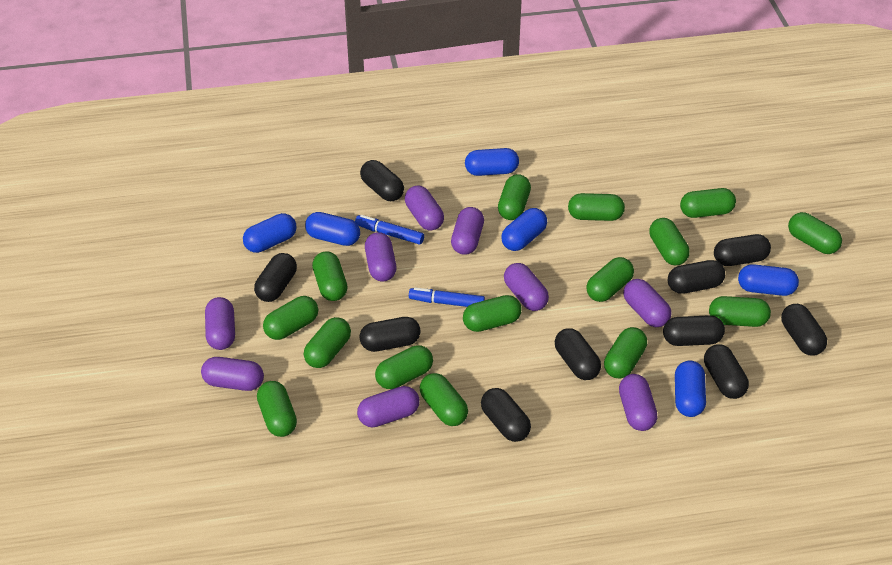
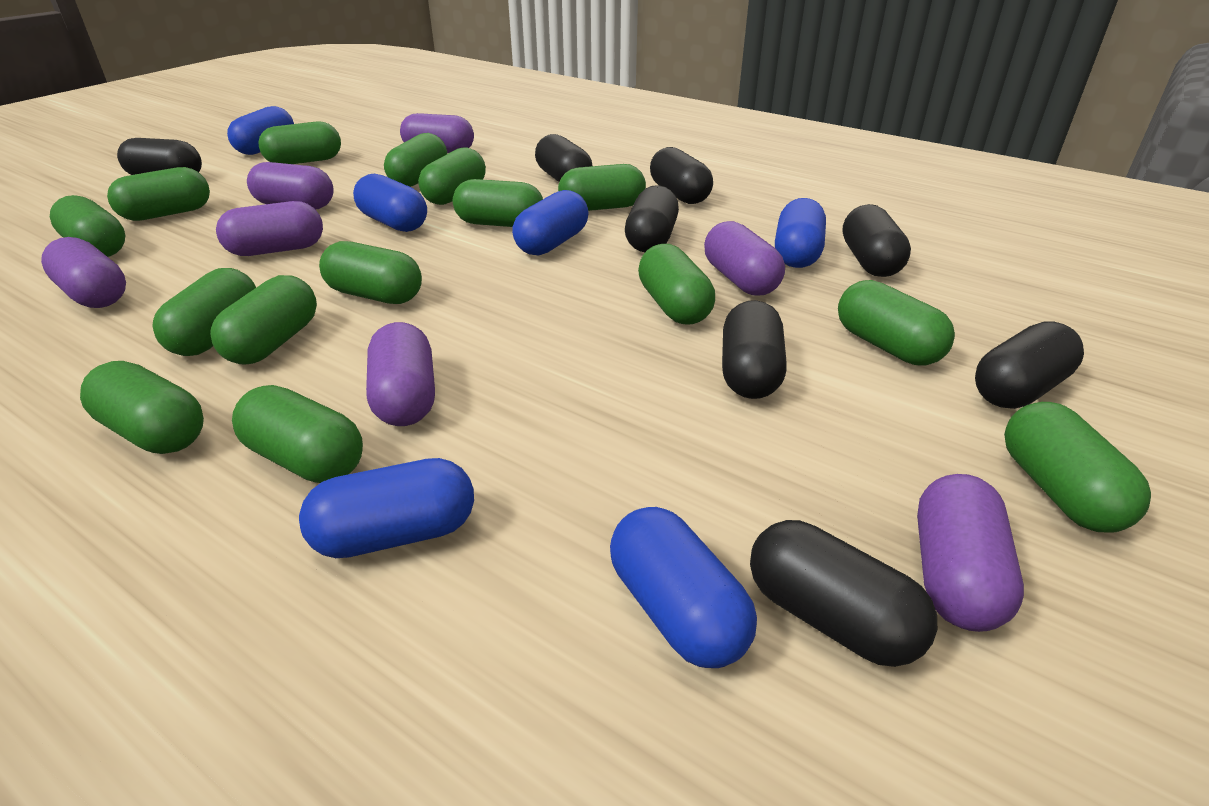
black capsule: [254,253,297,302] [360,160,404,201] [360,317,421,352] [481,388,531,442] [555,328,601,380] [663,315,725,346] [668,260,725,294] [704,344,749,399] [714,234,771,266] [781,304,827,356] = 10 -> [117,138,202,175] [535,134,592,182] [625,185,679,252] [650,147,713,204] [722,300,787,399] [750,520,937,667] [842,204,911,277] [975,321,1084,409] = 8
blue marker: [355,215,424,245] [409,287,485,307] = 2 -> none = 0
purple capsule: [201,357,264,391] [205,297,235,350] [357,386,420,427] [365,232,396,281] [405,185,444,231] [451,207,484,255] [504,263,549,311] [619,374,658,431] [623,279,671,327] = 9 -> [41,237,126,308] [216,201,323,256] [247,162,334,209] [366,322,435,426] [400,113,474,153] [704,221,785,295] [917,474,1024,632] = 7

